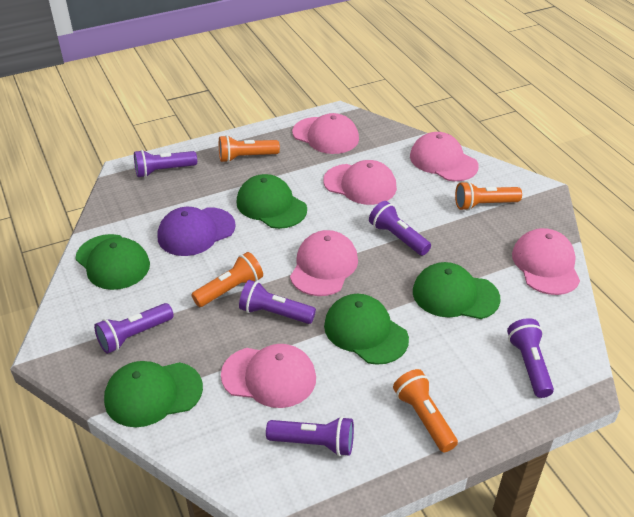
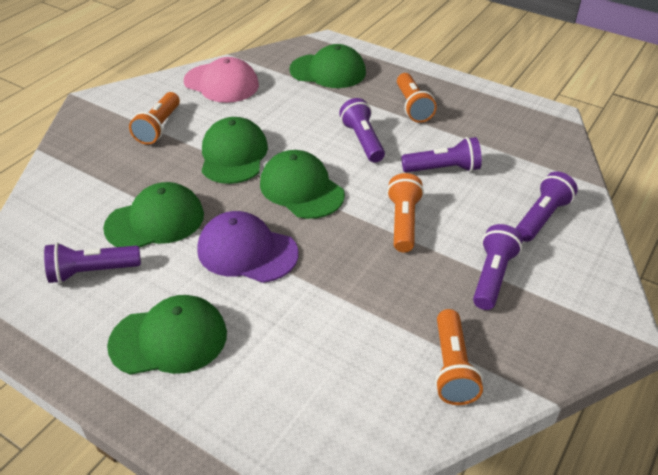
pink cap: [221,344,316,408] [290,230,358,296] [292,113,359,154] [323,160,397,205] [410,132,479,181] [512,228,580,295] = 6 -> [184,57,259,103] = 1
purple flashlight: [94,303,174,354] [134,150,197,178] [239,280,316,324] [266,416,354,456] [369,201,431,256] [507,318,554,398] = 6 -> [44,243,141,283] [339,98,385,163] [402,137,482,173] [473,224,523,310] [516,172,578,242] = 5

